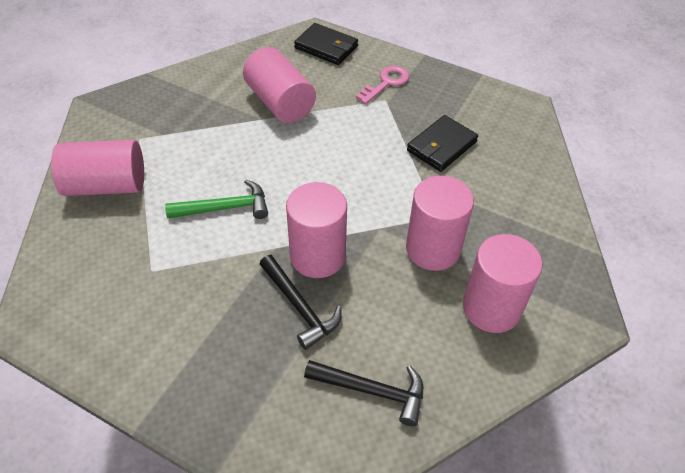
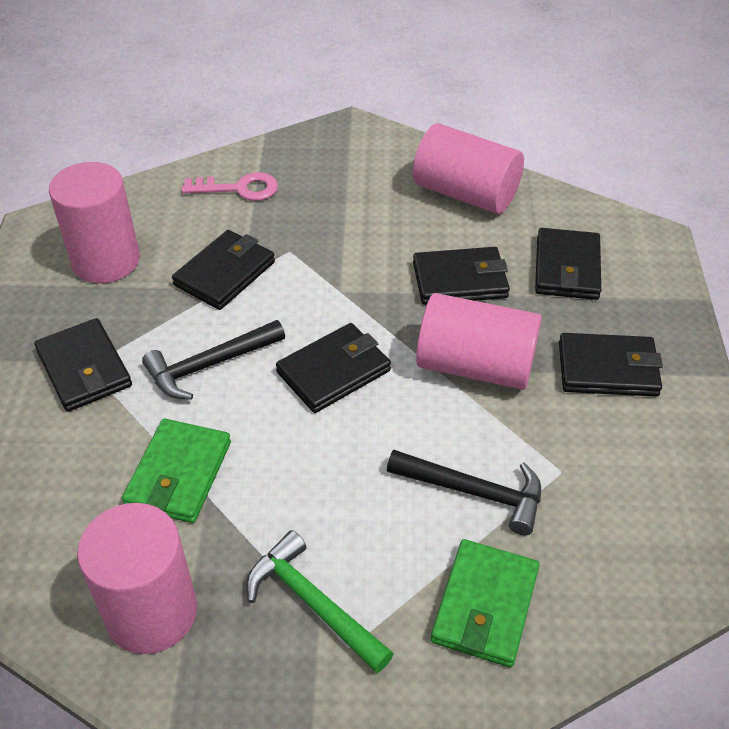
black wallet: [294,23,358,65] [407,115,478,172] = 2 -> [34,318,132,412] [172,230,275,310] [276,323,391,413] [413,247,510,305] [535,228,601,300] [559,333,663,397] = 6
green wallet: none = 0 -> [122,419,231,523] [431,539,540,667] = 2
pink cylinder: [51,140,144,196] [243,47,316,123] [286,182,347,278] [406,176,474,271] [463,234,542,333] = 5 -> [49,162,140,284] [77,503,197,654] [413,123,524,214] [416,293,542,390] = 4

